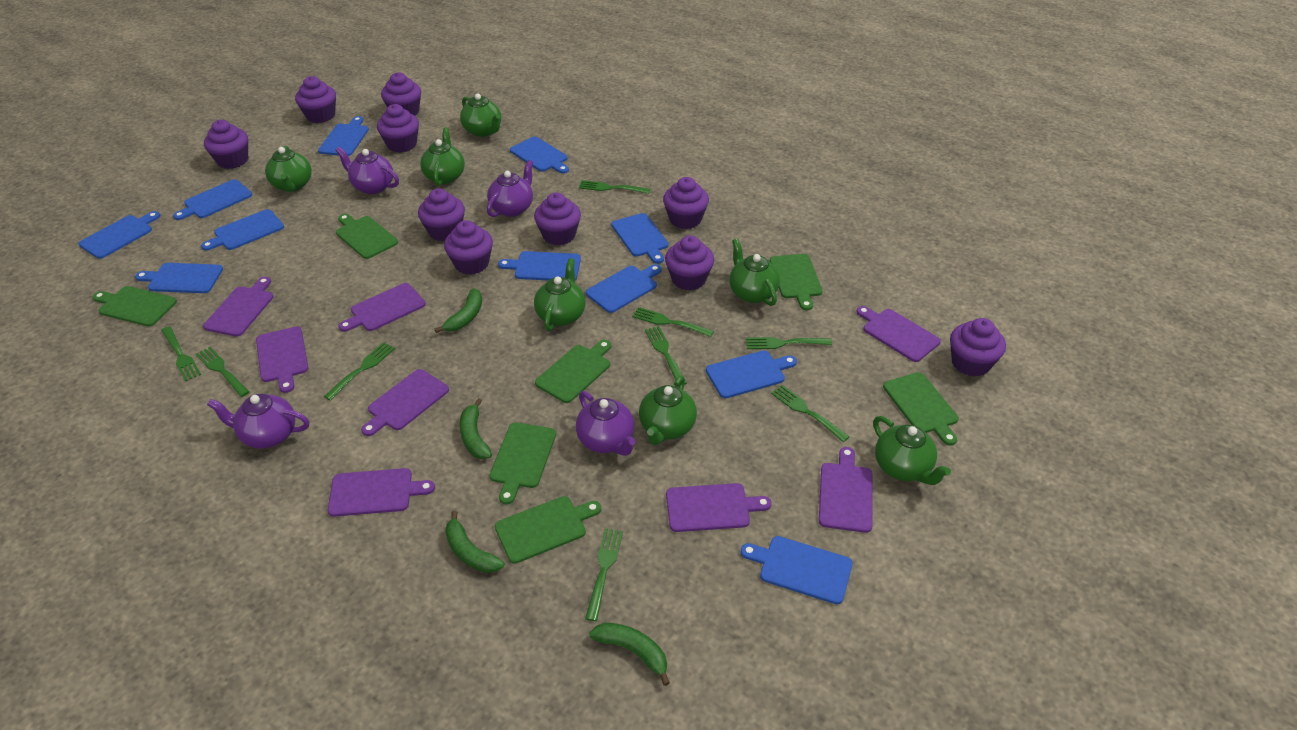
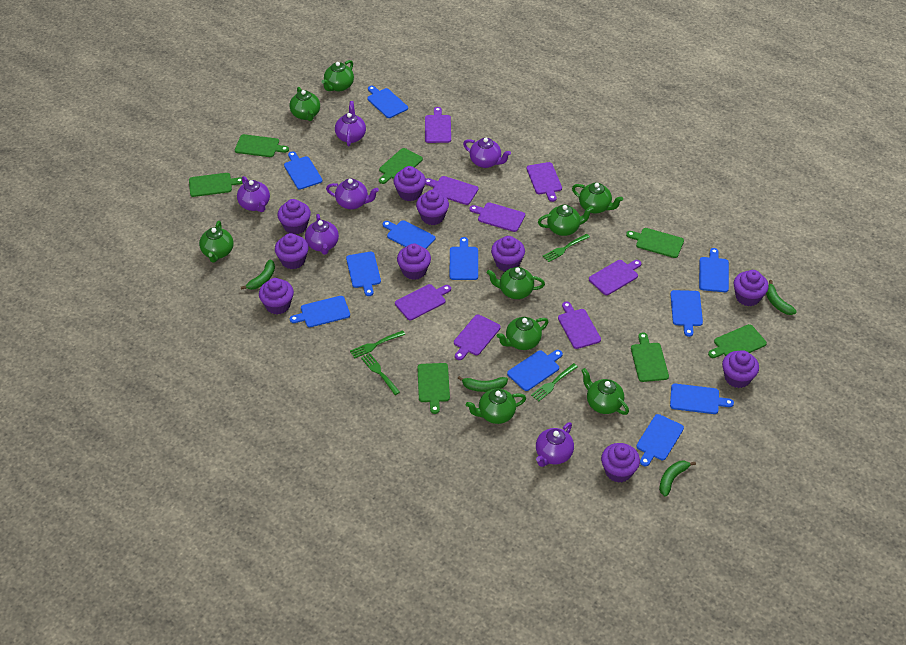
green fork: [161,326,201,382] [196,347,250,397] [324,342,395,401] [579,180,650,194] [585,528,623,621] [632,307,714,337] [645,326,687,385] [746,337,832,349] [771,385,849,442] = 9 -> [350,330,405,359] [361,353,400,395] [531,363,578,402] [543,234,590,262] = 4
green teapot: [265,146,312,192] [420,127,465,186] [460,94,501,137] [534,258,585,331] [639,375,697,445] [729,239,780,306] [873,416,951,485] = 7 -> [199,221,233,262] [289,87,320,121] [322,60,354,91] [466,389,526,424] [487,267,545,299] [497,317,549,350] [538,205,594,236] [572,183,623,214] [581,368,629,415] = 9
purple teapot: [207,394,309,448] [335,147,399,194] [487,160,533,217] [576,391,636,456] = 4 -> [237,176,270,212] [305,214,339,255] [326,178,379,209] [335,101,366,146] [463,138,511,168] [536,422,574,467] = 6

